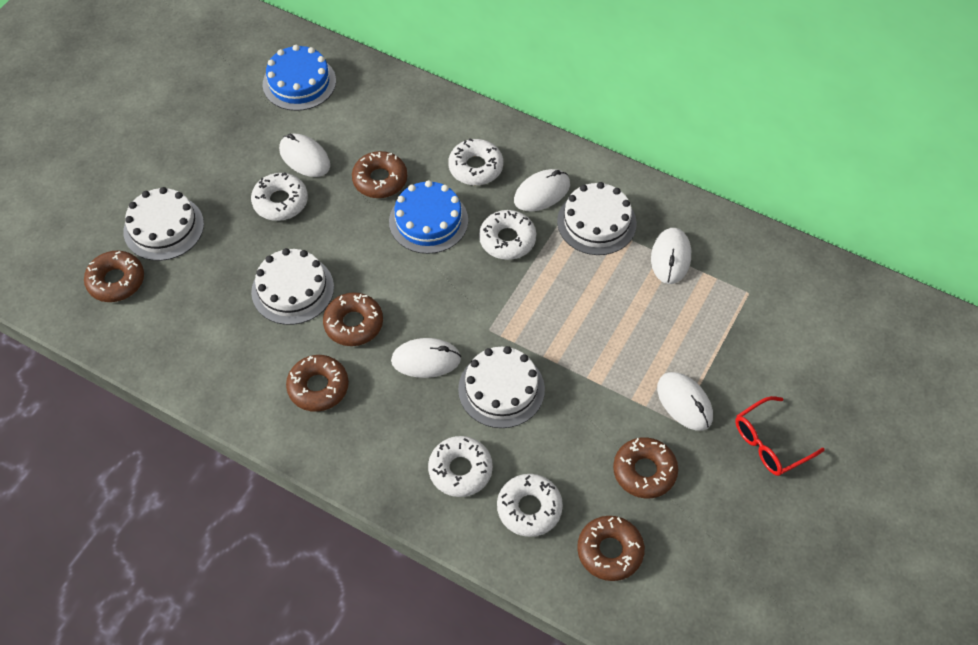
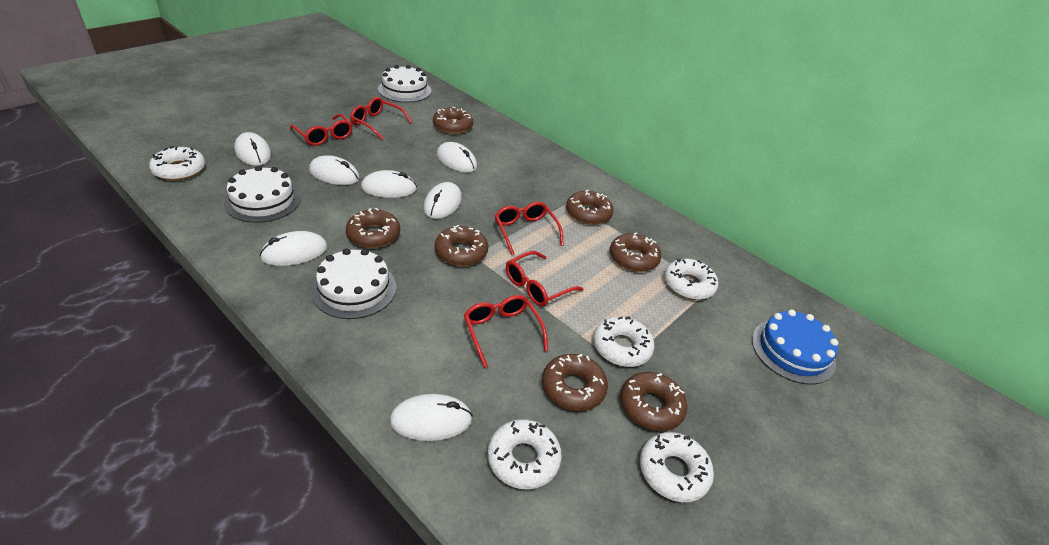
blue cake: [263,45,336,111] [389,180,468,254] = 2 -> [752,309,838,384] = 1
brown donut: [84,251,144,302] [286,355,349,412] [323,292,383,346] [352,151,407,198] [577,516,645,581] [613,437,678,499] = 6 -> [346,208,400,248] [433,107,473,134] [435,225,488,266] [542,354,608,411] [566,190,614,225] [610,232,661,272] [620,372,688,431] = 7
red glasses: [735,396,825,476] = 1 -> [290,114,353,146] [350,97,412,140] [464,295,548,368] [495,202,564,255] [506,251,584,307] = 5
white cake: [123,187,204,261] [251,248,334,325] [458,346,545,428] [557,182,637,255] = 4 -> [224,166,301,223] [311,248,396,319] [378,65,431,102] = 3
white mouse: [279,134,330,177] [391,338,461,378] [514,169,570,211] [651,228,691,284] [657,372,713,431] = 5 -> [234,132,271,166] [260,231,327,266] [309,155,360,185] [361,170,417,198] [390,394,473,441] [423,182,462,219] [437,142,477,173] = 7

